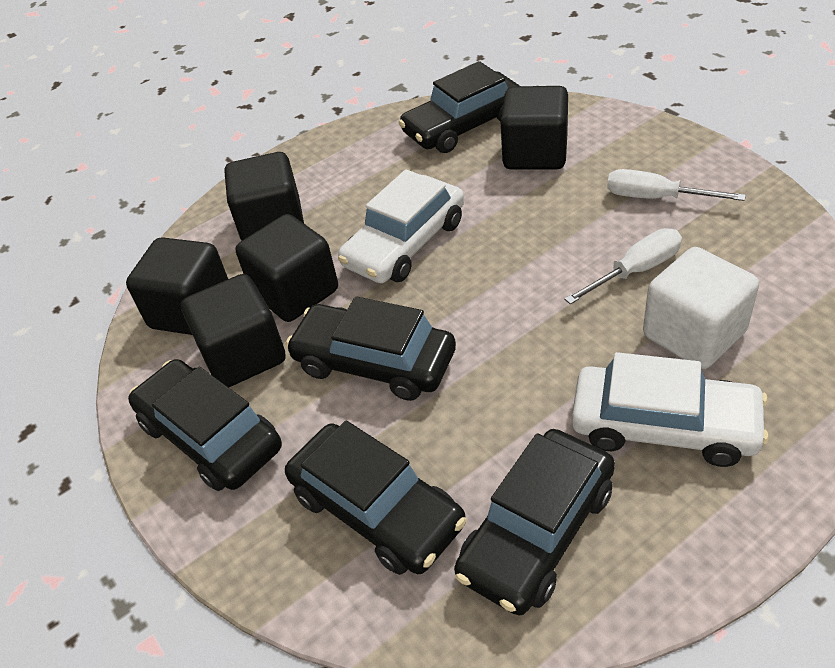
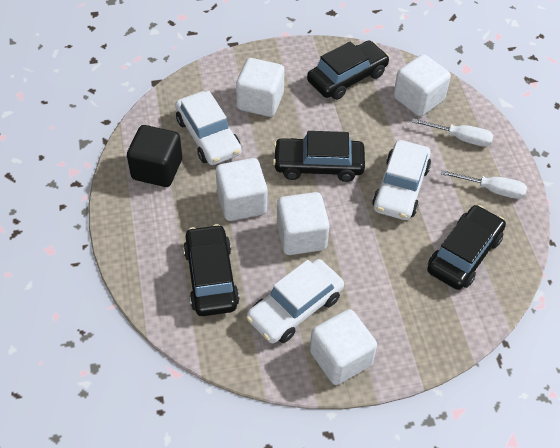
black car: [128,359,282,491] [285,421,466,575] [286,296,456,401] [399,61,520,153] [454,429,615,615] = 5 -> [183,224,240,316] [273,131,365,182] [307,40,389,100] [427,205,506,290] = 4
black cube: [126,237,228,335] [181,274,286,388] [225,152,304,241] [236,214,338,322] [501,86,568,170] = 5 -> [127,125,182,187] = 1
white car: [338,169,464,283] [572,352,769,467] = 2 -> [175,91,241,165] [246,259,344,343] [372,140,431,220] = 3
white cube: [643,247,759,369] = 1 -> [216,158,267,221] [236,58,285,117] [277,192,330,255] [310,309,377,385] [393,54,451,117] = 5

